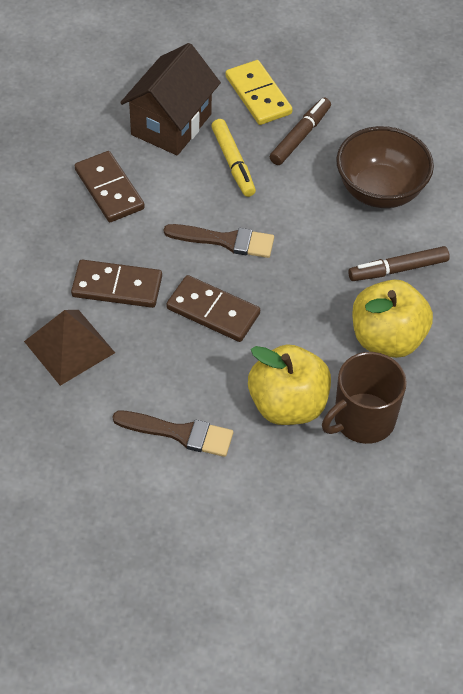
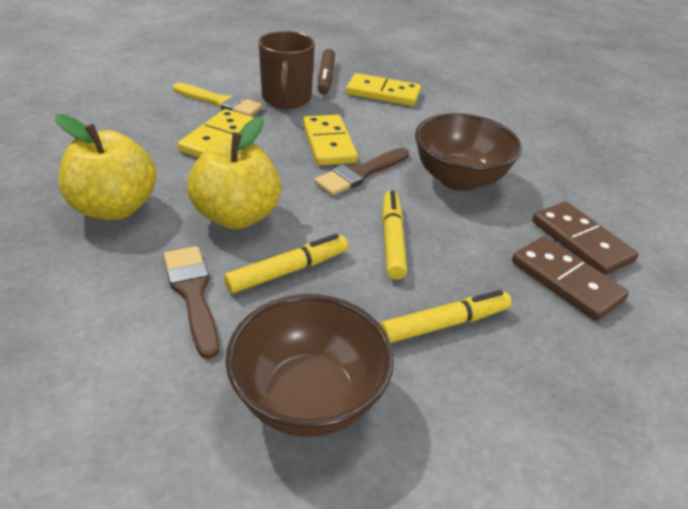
brown bowl: [336,126,434,208] = 1 -> [225,294,394,437] [415,113,522,191] = 2
brown domino: [71,260,162,308] [74,151,145,222] [166,275,260,342] = 3 -> [512,236,629,321] [533,202,639,275] = 2
brown house: [120,43,221,155] = 1 -> none = 0
brown marker: [270,98,331,165] [348,246,450,281] = 2 -> [318,49,335,94] = 1
brown pyramid: [24,310,115,386] = 1 -> none = 0
yellow brush: none = 0 -> [173,83,263,116] = 1
yellow domino: [226,60,293,125] = 1 -> [178,109,254,158] [303,115,358,166] [346,73,421,106] = 3
yellow marker: [211,119,256,197] = 1 -> [224,234,348,293] [380,290,512,343] [382,191,407,280] = 3

